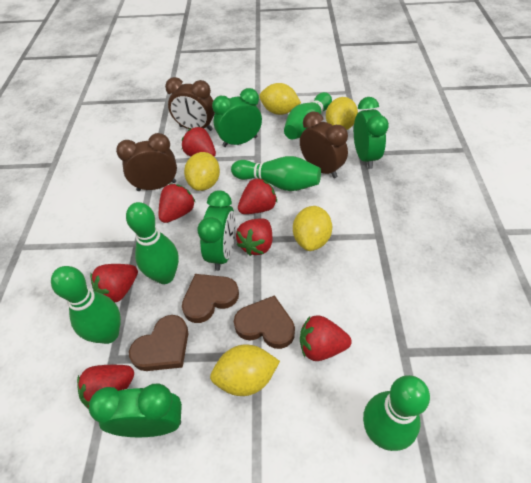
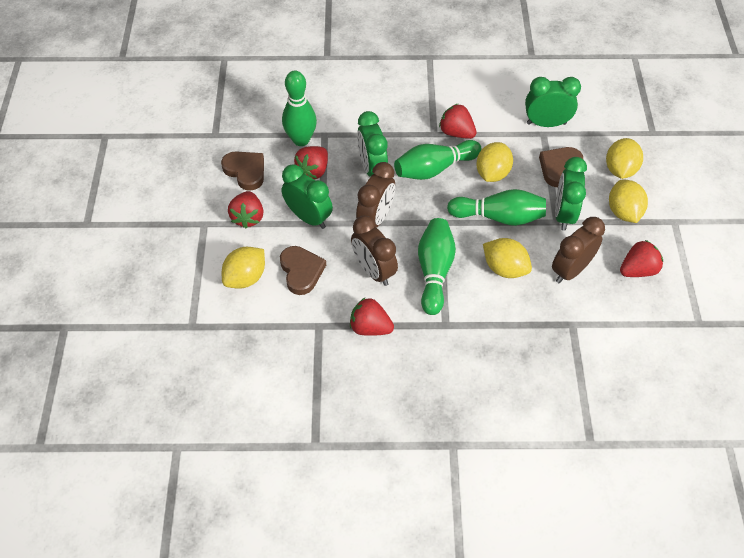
green bowling pin: [51,266,121,344] [126,202,179,284] [231,156,321,191] [284,92,332,139] [363,375,430,451] = 5 -> [282,71,317,146] [394,140,482,180] [418,218,456,315] [447,189,546,226] = 4
red strawberry: [77,365,134,409] [90,264,138,302] [159,184,195,223] [182,127,216,157] [236,218,273,256] [238,178,277,214] [300,315,352,361] = 7 -> [228,191,263,228] [294,146,328,179] [350,297,394,336] [439,104,477,139] [620,240,663,277] = 5

